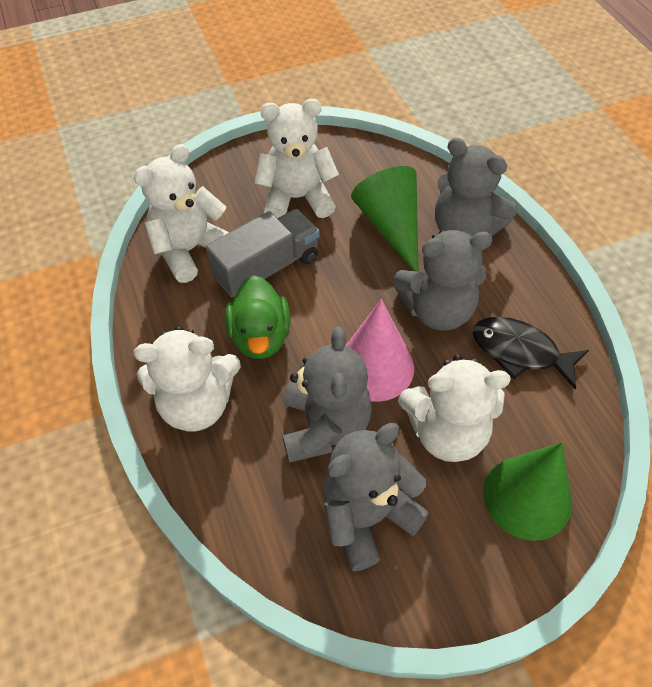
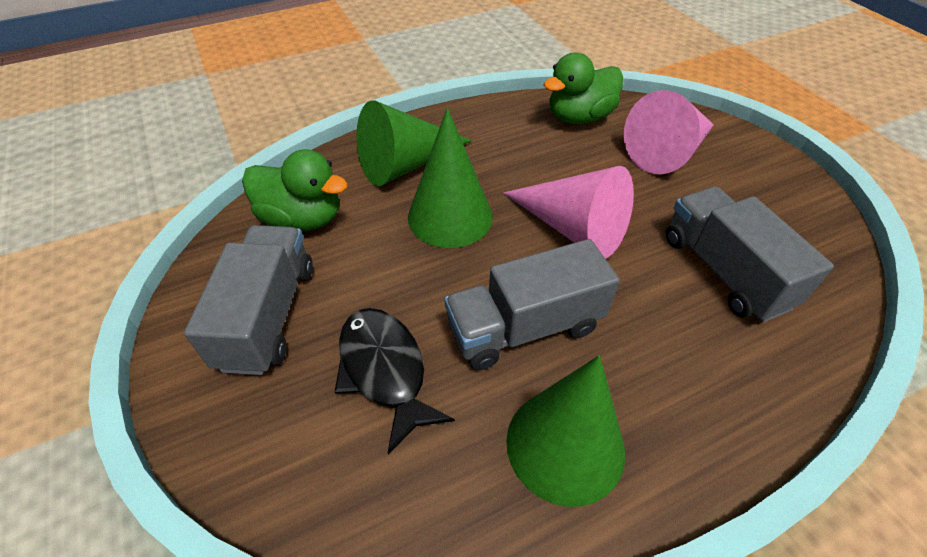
green cone: [351,166,418,272] [483,442,572,541] = 2 -> [357,100,472,186] [408,108,493,248] [506,355,625,507] = 3
green duck: [225,275,290,359] = 1 -> [242,149,348,231] [544,53,623,124] = 2
grey teddy bear: [283,327,372,463] [323,423,429,571] [393,230,493,331] [435,138,517,237] = 4 -> none = 0
grey truck: [206,209,320,297] = 1 -> [184,225,313,375] [444,239,620,370] [666,186,834,322] = 3
pink cone: [345,299,414,402] = 1 -> [503,166,634,259] [624,90,713,174] = 2
white teddy bear: [134,144,229,283] [134,326,241,431] [255,99,339,218] [399,354,511,462] = 4 -> none = 0

